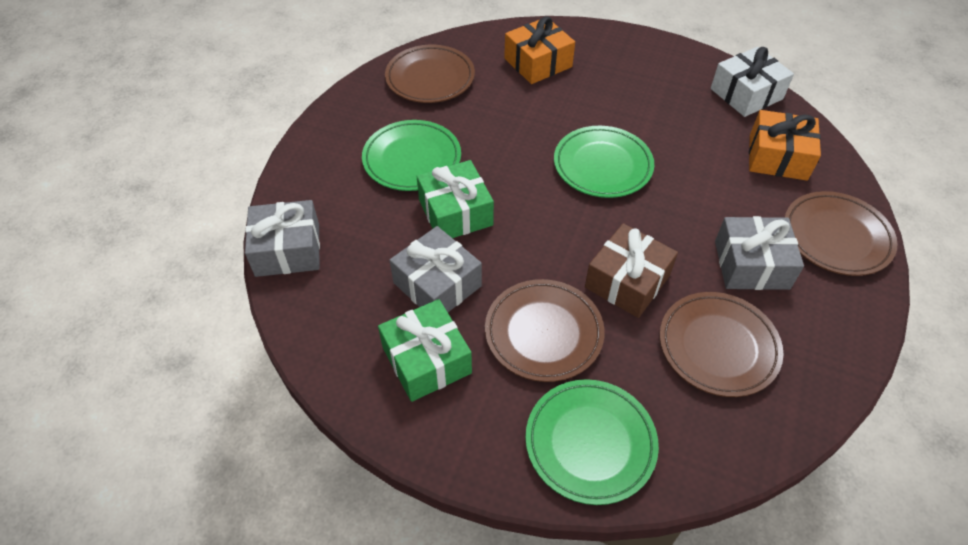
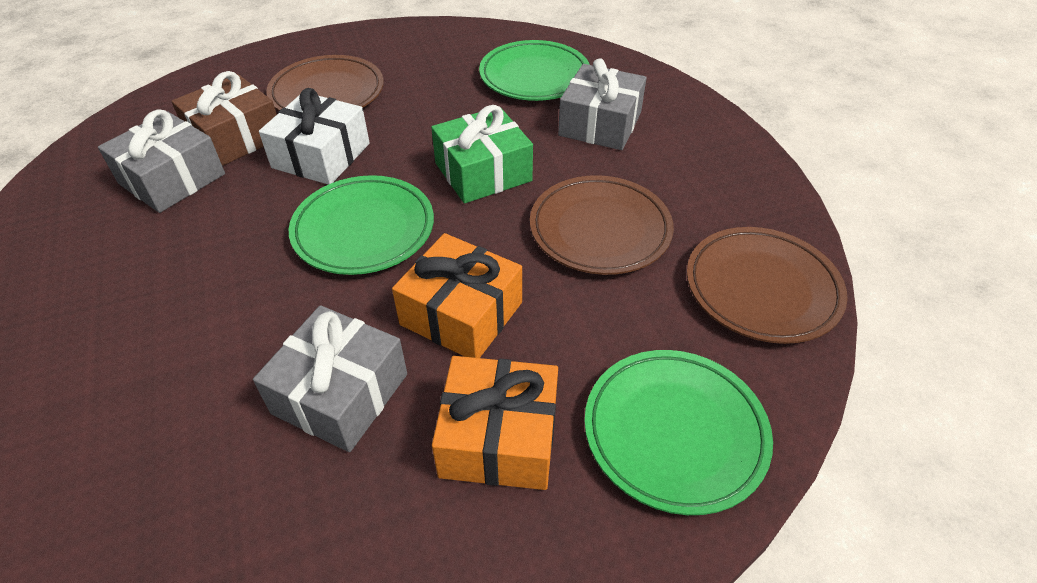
brown plate: [385,45,475,103] [485,279,605,382] [660,292,784,397] [785,191,898,276] = 4 -> [266,55,384,111] [530,175,674,275] [687,227,848,344] = 3
green gift: [378,299,472,402] [417,160,494,238] = 2 -> [431,105,533,204] = 1

